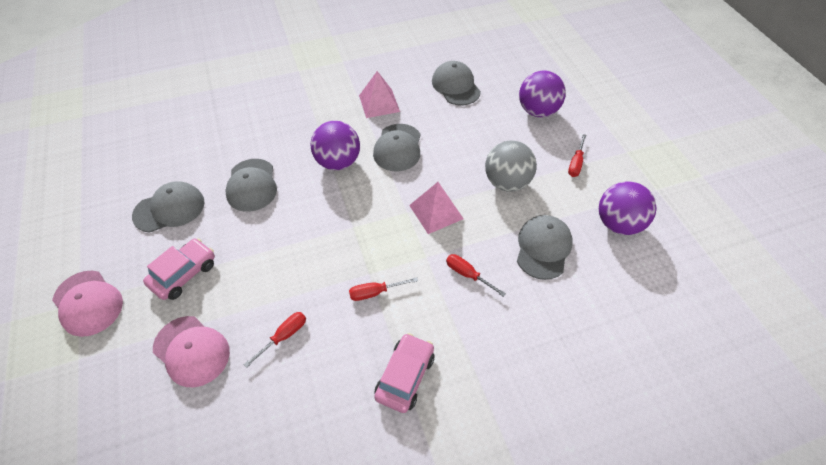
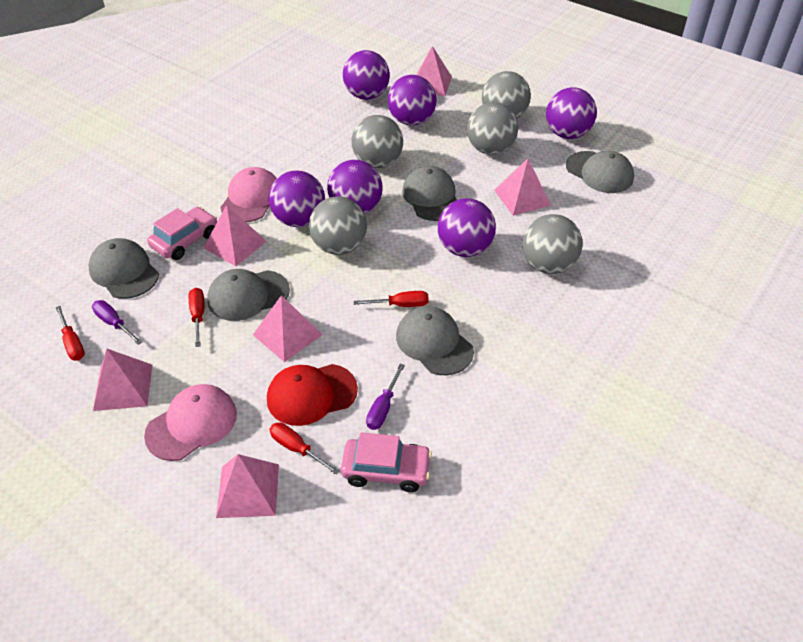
grey ball: [485,140,537,192] = 1 -> [309,196,367,255] [352,115,403,168] [467,102,518,155] [482,71,531,119] [522,214,583,274] = 5
pink pyramid: [359,71,400,118] [409,182,464,234] = 2 -> [93,349,152,411] [204,205,267,266] [216,454,279,518] [253,295,322,362] [417,46,452,96] [494,158,551,216] = 6
purple ball: [310,121,360,170] [519,70,566,117] [599,181,657,235] = 3 -> [269,171,325,227] [327,160,383,214] [343,50,390,100] [388,75,436,125] [438,198,496,257] [546,87,597,139] = 6
purple screwdriver: none = 0 -> [92,300,142,345] [366,364,405,430] = 2
red cap: none = 0 -> [267,364,358,426] = 1

